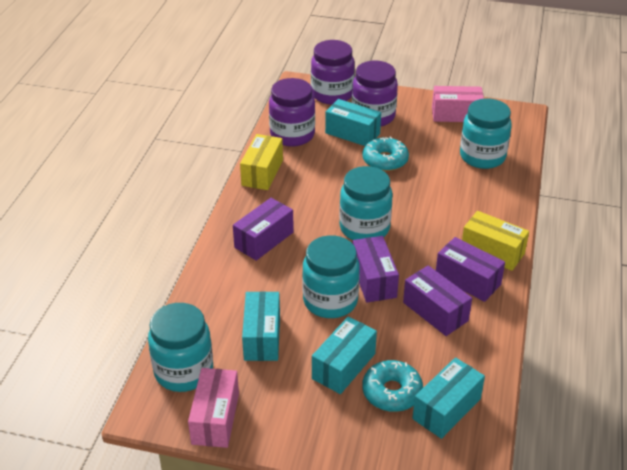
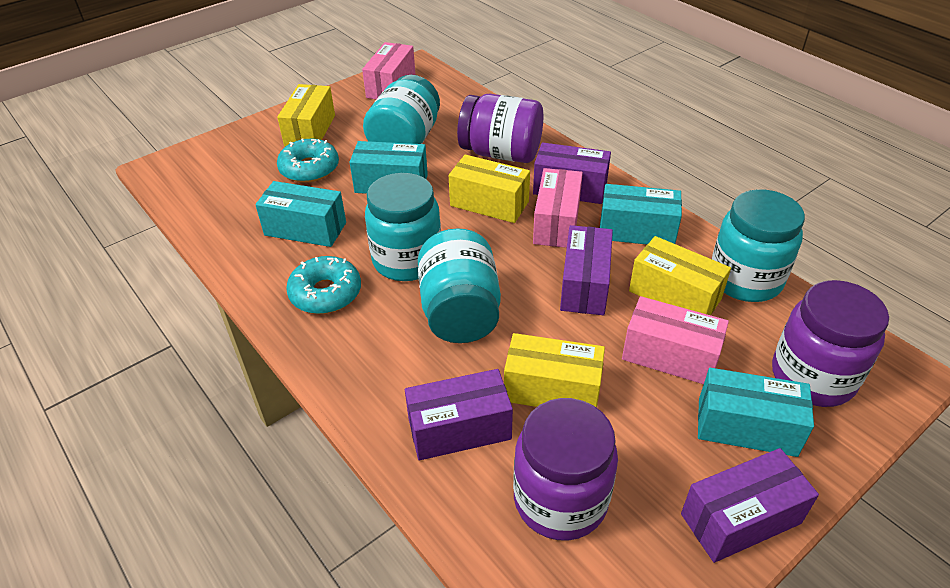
pink box: [188,368,239,448] [432,86,484,122] = 2 -> [362,42,415,99] [533,168,583,248] [622,296,729,384] = 3
yellow box: [240,134,283,190] [462,211,529,271] = 2 -> [277,84,335,147] [449,155,530,223] [504,333,605,408] [629,236,731,315] = 4

